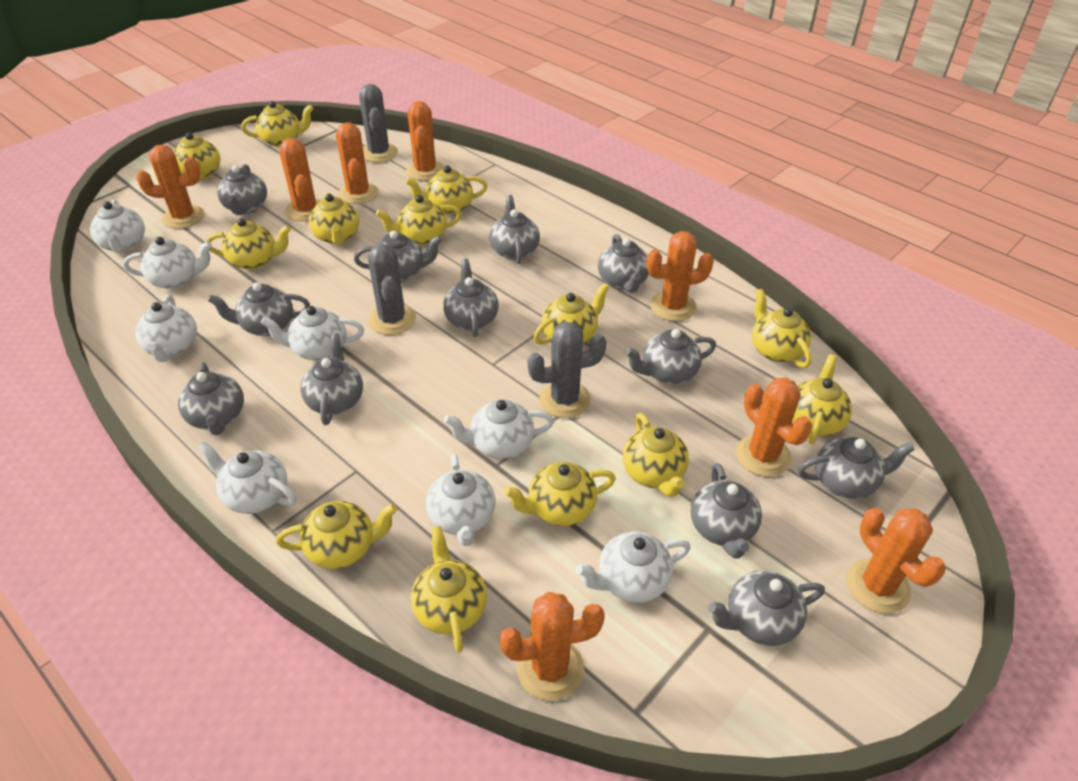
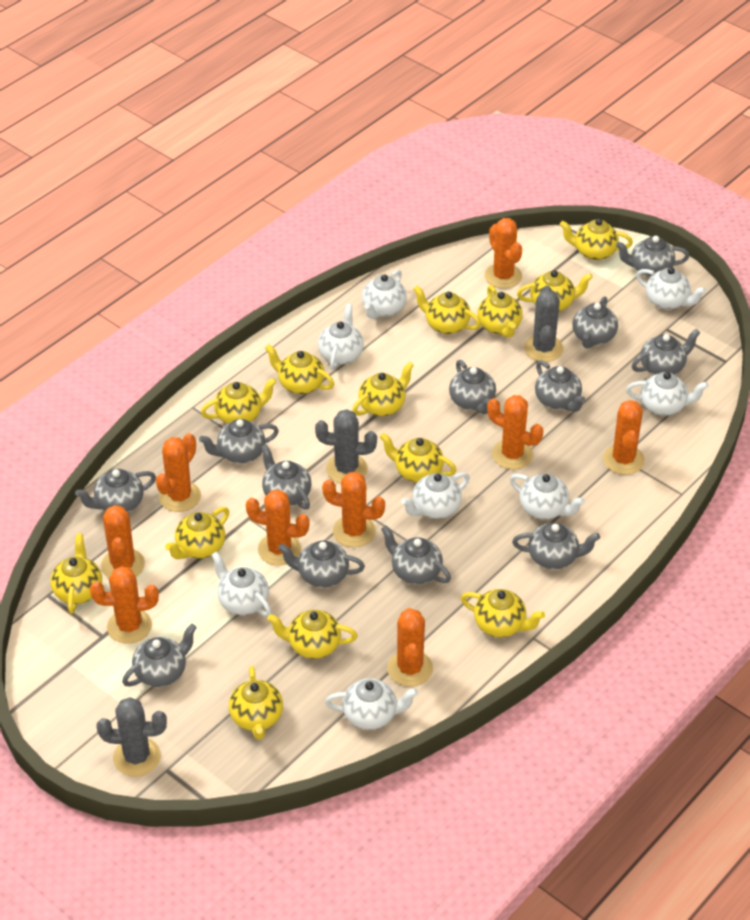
orange cactus: [136,145,204,229] [279,138,320,221] [336,122,378,204] [406,101,444,181] [499,592,605,701] [646,231,714,321] [736,377,812,477] [846,508,946,614] = 8 -> [90,566,159,644] [101,505,145,578] [156,433,201,512] [246,490,310,566] [322,472,385,547] [387,608,433,687] [484,218,522,289] [487,395,543,469] [603,400,645,475] = 9

